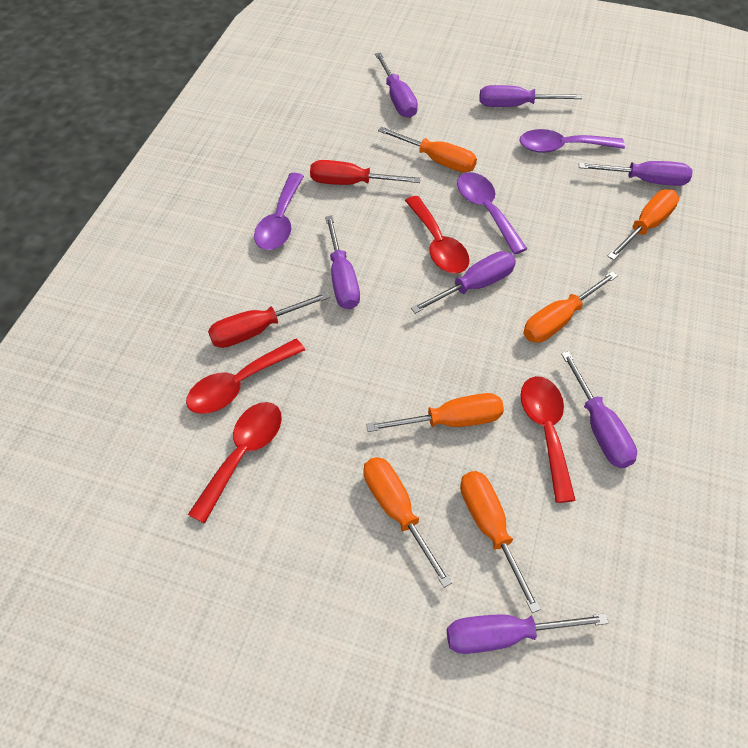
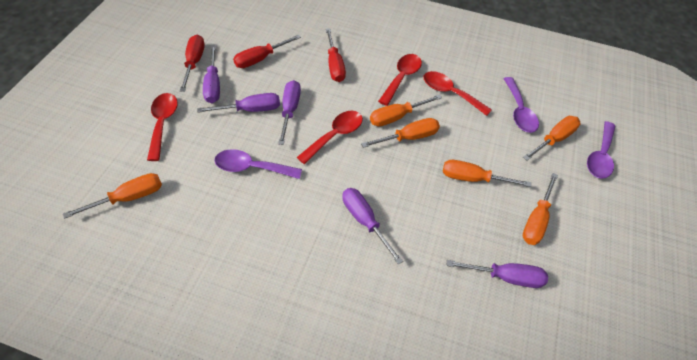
purple screwdriver: [325,216,360,309] [375,52,418,118] [411,251,516,314] [447,613,609,654] [480,85,582,107] [561,351,637,468] [579,161,693,186] = 7 -> [197,93,280,113] [203,45,220,103] [278,80,301,145] [342,188,403,265] [447,260,548,288] = 5
red screwdriver: [208,292,330,348] [310,160,421,185] = 2 -> [180,35,205,92] [233,35,301,68] [326,28,346,82] = 3

